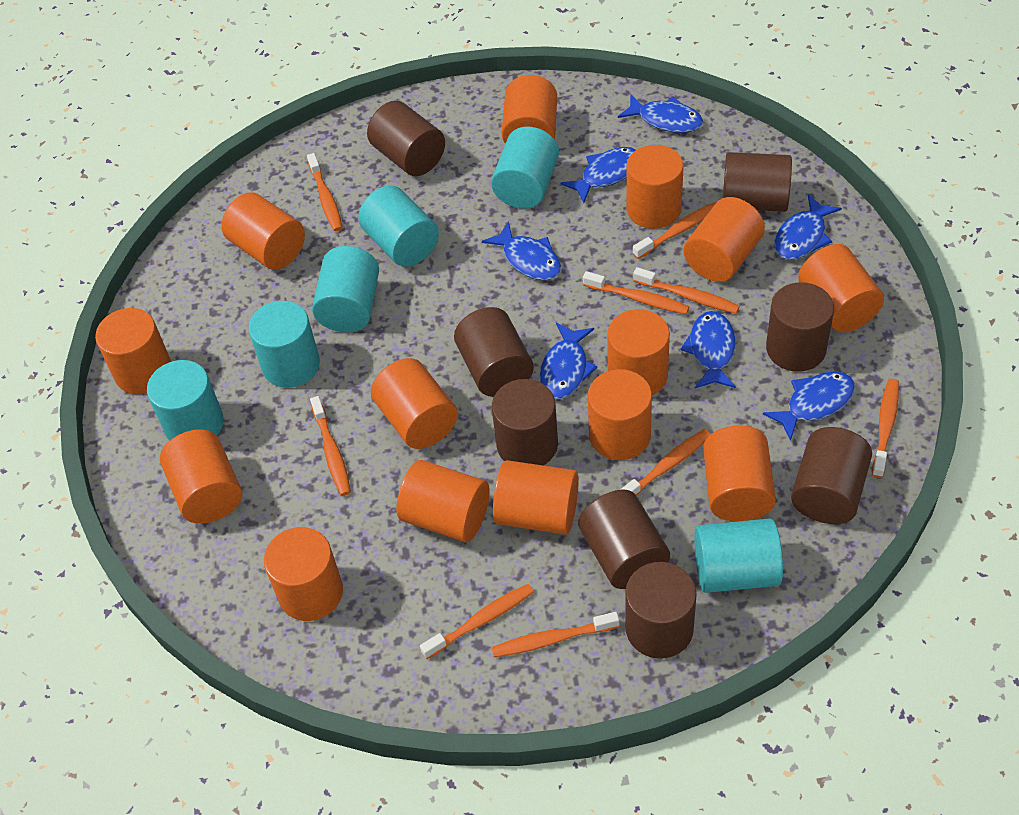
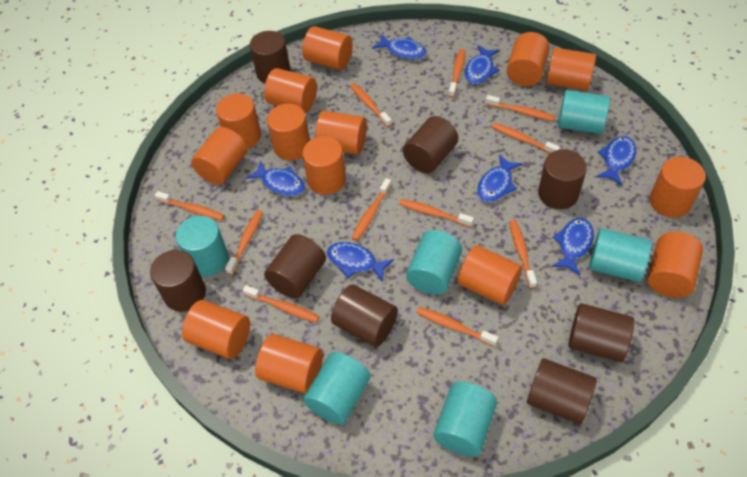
orange toothbrush: [307,153,343,231] [310,396,351,496] [420,584,534,659] [492,612,619,657] [583,271,689,314] [620,429,710,496] [633,202,716,259] [633,267,740,313] [872,379,899,478] = 9 -> [155,191,225,220] [225,210,263,275] [243,285,320,323] [350,83,392,127] [352,178,391,241] [399,199,474,227] [416,307,498,347] [449,49,465,98] [486,95,555,121] [492,123,560,154] [509,220,537,289] = 11

